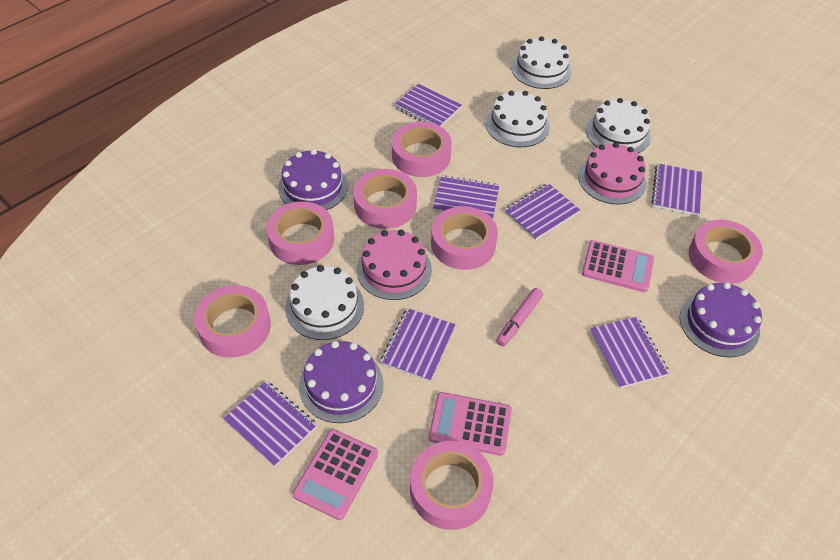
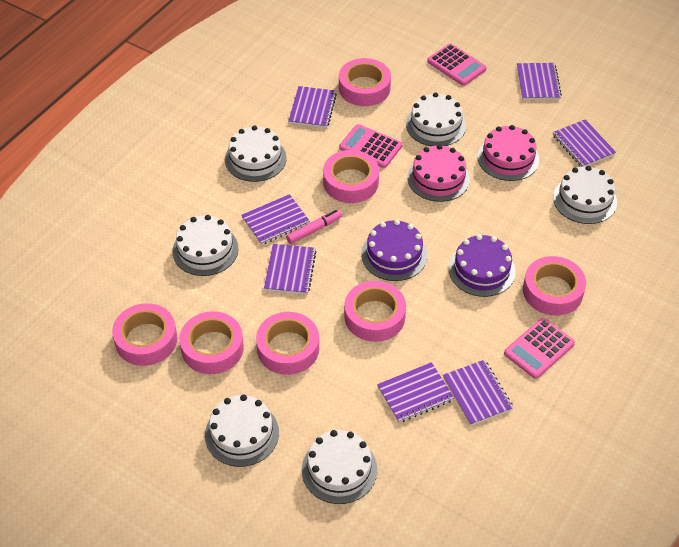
purple cake: [278,149,348,210] [299,341,383,423] [680,282,762,357] = 3 -> [361,220,427,281] [449,234,516,297] = 2
white cake: [285,265,364,340] [486,91,550,147] [511,36,571,89] [586,98,651,153] = 4 -> [173,215,239,276] [205,394,279,467] [225,125,286,182] [302,430,377,504] [406,92,466,146] [553,166,617,224] = 6

